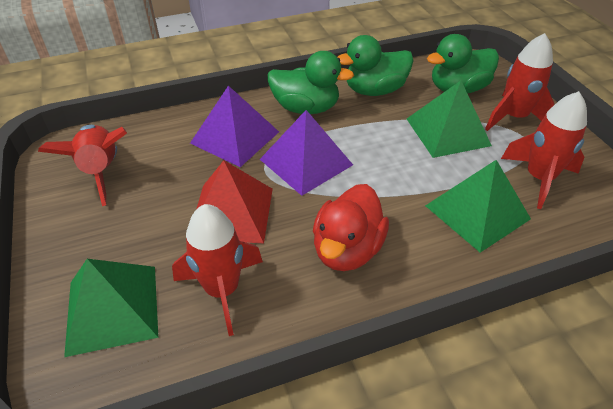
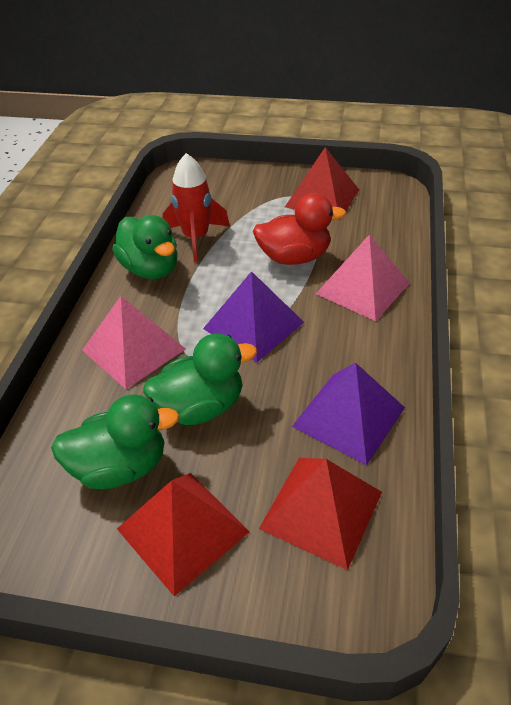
green pyramid: [64,259,158,357] [407,81,492,158] [425,160,531,253] = 3 -> none = 0
pink pyramid: none = 0 -> [82,296,186,389] [316,234,410,321] = 2
red pyramid: [197,160,273,244] = 1 -> [117,473,250,597] [259,458,382,570] [285,147,359,220] = 3
red rocket: [38,125,127,206] [172,204,263,336] [485,33,555,131] [501,91,587,209] = 4 -> [163,153,230,262] = 1

